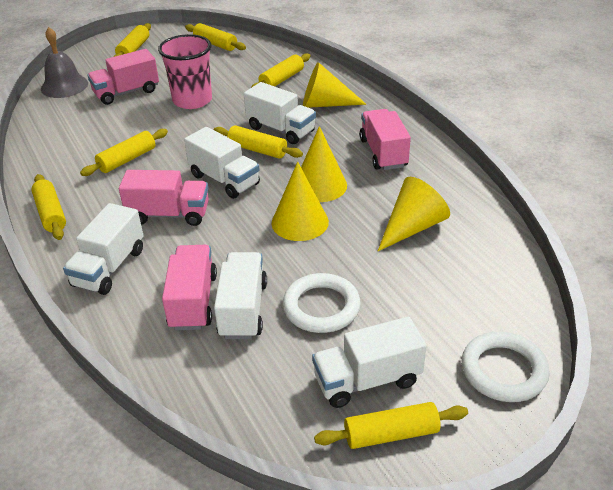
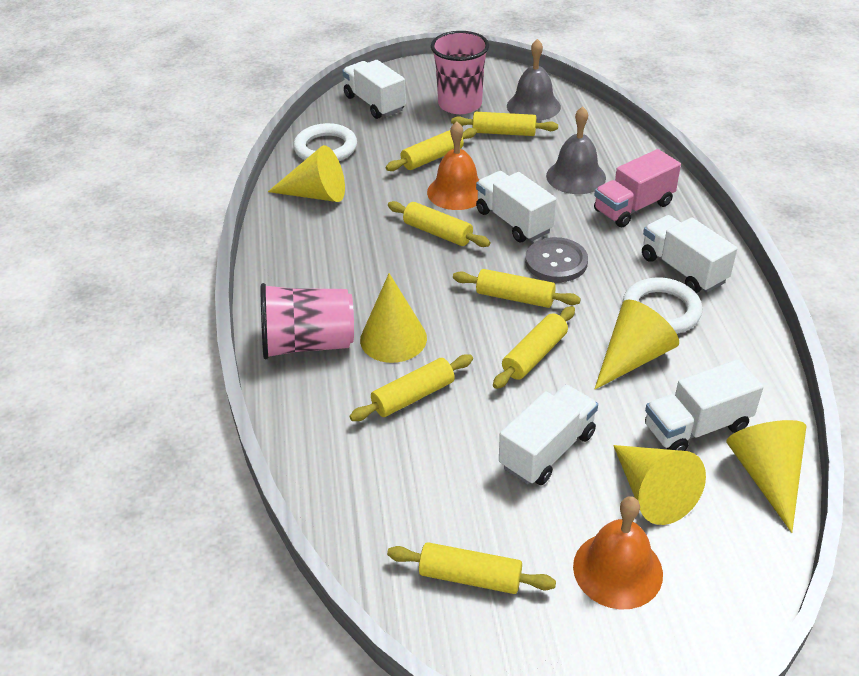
grey bell: [41,27,88,98] = 1 -> [507,39,561,121] [546,106,606,194] = 2
grey button: none = 0 -> [525,237,588,282] = 1
orange bell: none = 0 -> [427,122,479,210] [573,496,663,610] = 2
pink cup: [158,34,212,109] = 1 -> [261,283,354,359] [431,31,489,114] = 2
pink truck: [87,49,159,105] [119,170,209,226] [162,245,217,330] [359,109,411,170] = 4 -> [594,149,681,227] = 1
yellow cone: [272,161,329,241] [301,126,347,202] [303,62,367,108] [378,177,450,251] = 4 -> [268,145,345,202] [360,273,427,363] [595,300,679,389] [613,445,706,525] [726,420,806,533] = 5

